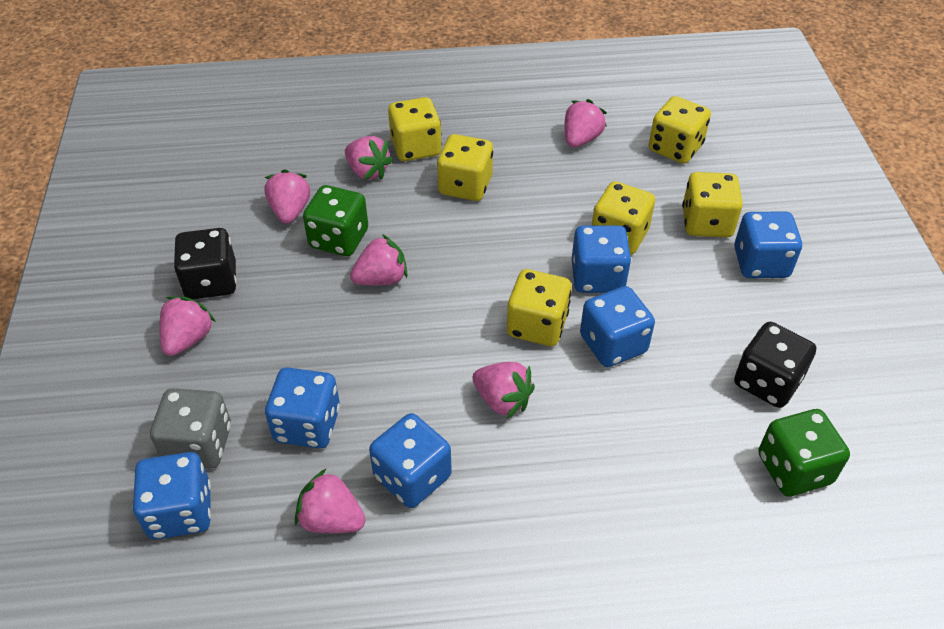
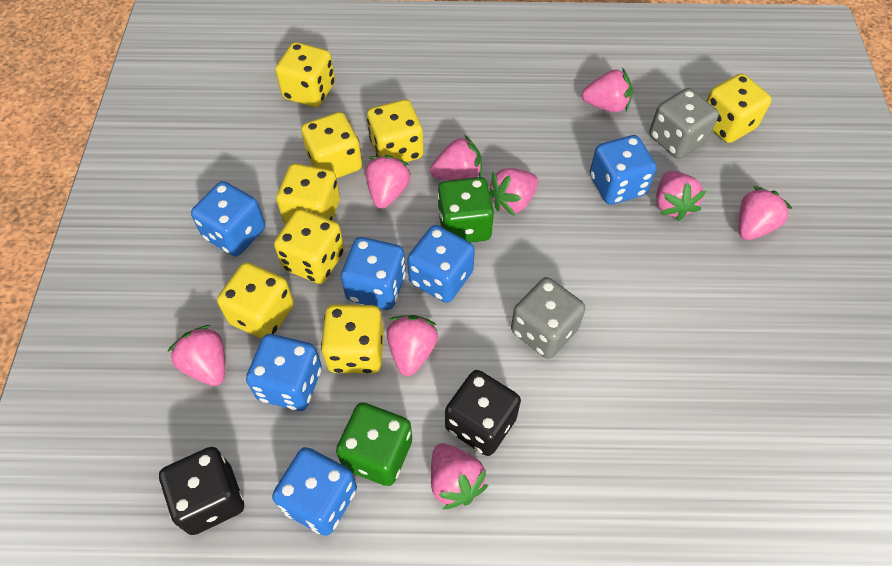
grey dice: [150,388,231,469] = 1 -> [511,277,585,359] [649,88,719,159] = 2
pink strawberry: [159,296,216,356] [264,169,310,224] [295,469,365,533] [345,136,393,180] [350,234,407,285] [472,362,535,418] [565,99,607,147] = 7 -> [167,325,225,386] [366,155,411,209] [387,315,438,376] [430,135,482,181] [431,443,488,509] [489,168,538,216] [582,69,633,112] [656,171,706,221] [739,186,793,240] = 9
yellow dice: [388,97,442,161] [437,134,493,201] [507,269,572,346] [592,181,655,255] [649,96,711,164] [682,172,743,237] = 6 -> [217,262,294,339] [274,209,344,284] [275,42,335,107] [276,164,340,224] [301,112,362,178] [321,304,384,374] [367,99,424,162] [706,73,771,143] = 8

